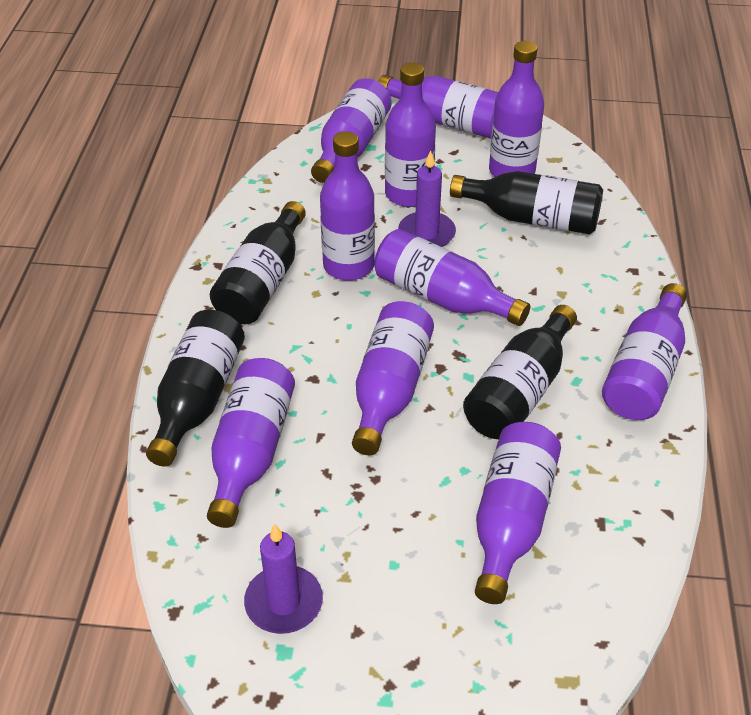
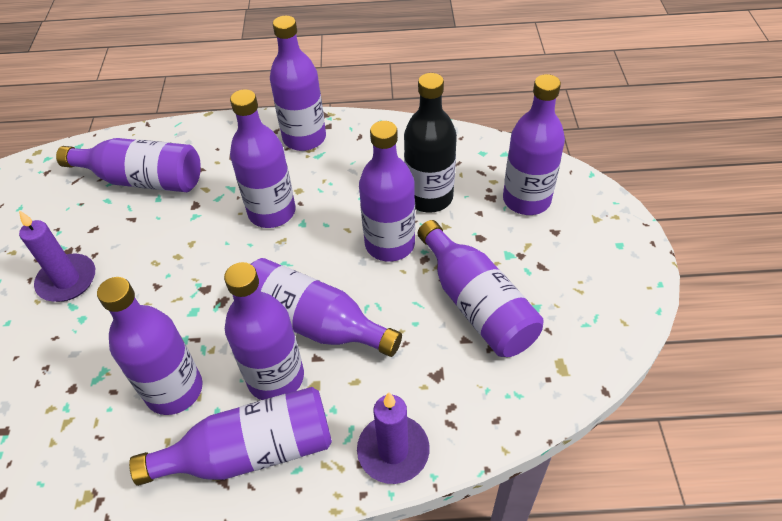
black bottle: [146,310,245,467] [210,201,306,324] [450,171,603,234] [463,305,577,439] = 4 -> [404,73,457,213] = 1

